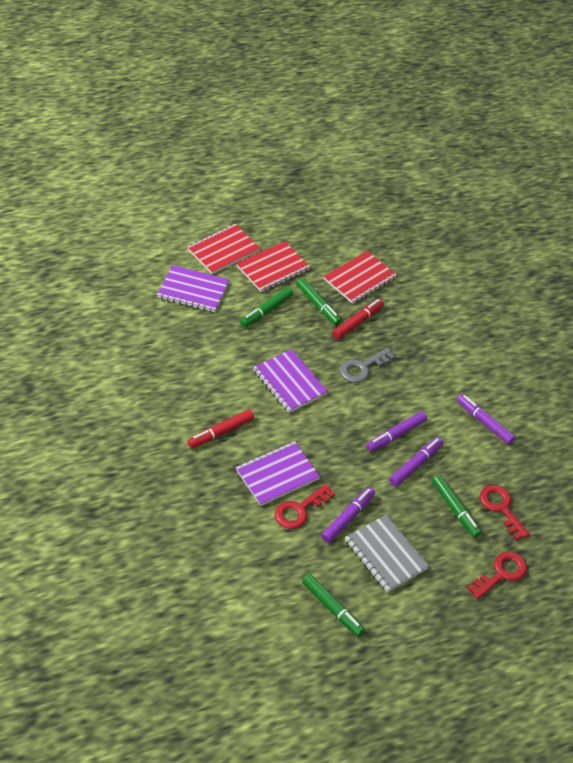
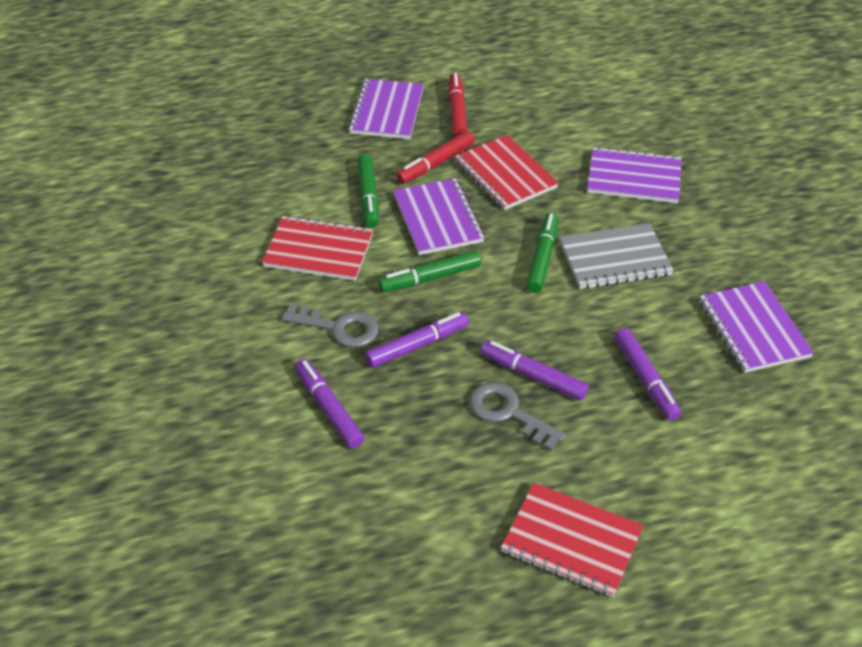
green marker: [240,287,293,328] [296,278,342,326] [302,574,365,637] [432,475,482,538] = 4 -> [357,154,379,228] [378,250,481,292] [526,213,558,293] = 3
grey key: [340,347,395,383] = 1 -> [282,303,379,348] [470,382,566,451] = 2
purple notebook: [157,265,229,312] [236,441,320,506] [253,349,328,413] = 3 -> [348,79,424,139] [393,178,485,255] [587,147,682,203] [699,281,814,373] = 4
red key: [275,484,335,529] [467,552,527,599] [480,485,530,541] = 3 -> none = 0

